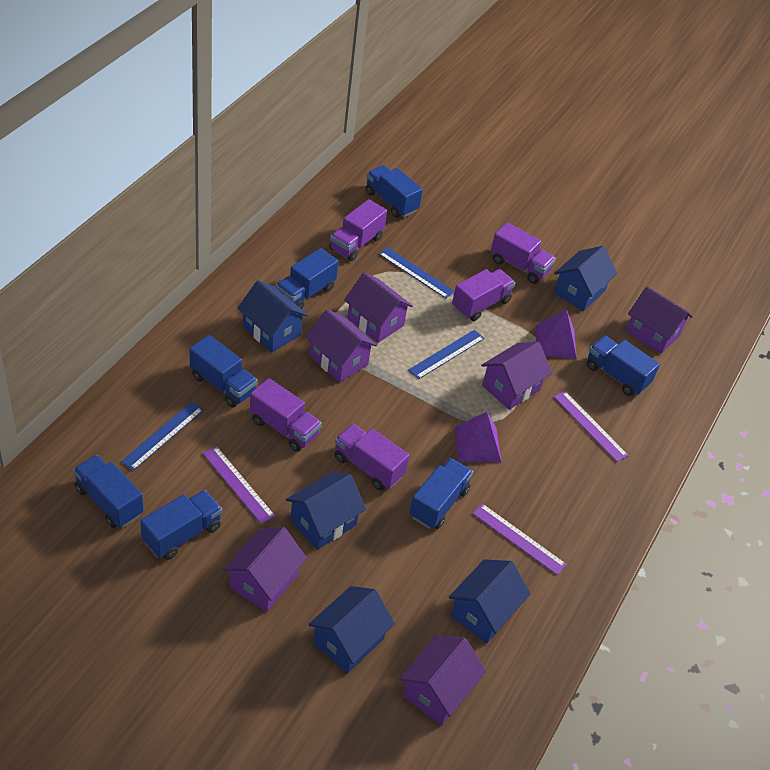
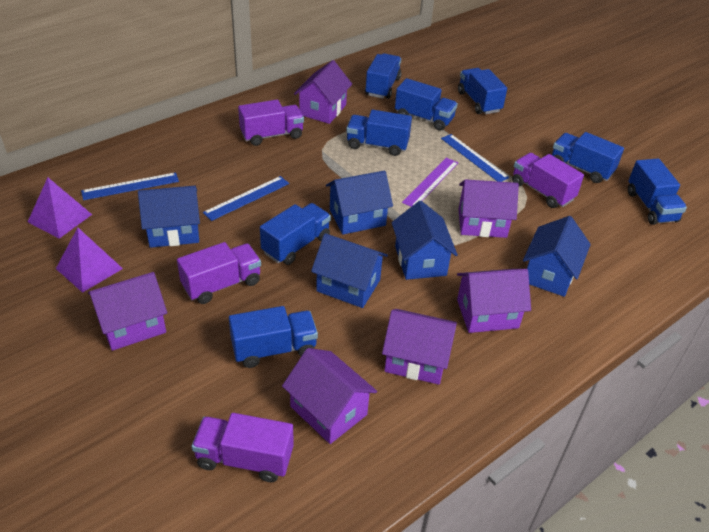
blue truck: [73,455,144,528] [140,490,222,560] [189,335,258,407] [276,248,339,309] [366,165,423,218] [409,458,473,529] [587,336,660,396] = 7 -> [229,306,318,368] [260,203,331,265] [346,110,412,156] [365,53,401,99] [395,78,458,131] [458,68,507,114] [552,132,624,183] [628,158,687,225] = 8
purple ruler: [202,446,275,524] [472,503,567,575] [554,391,628,462] = 3 -> [402,158,458,207] = 1
purple truck: [250,378,322,452] [329,199,387,261] [335,424,410,490] [452,269,515,321] [491,222,556,284] = 5 -> [177,242,261,304] [191,413,294,482] [238,100,304,146] [512,153,584,208] = 4

